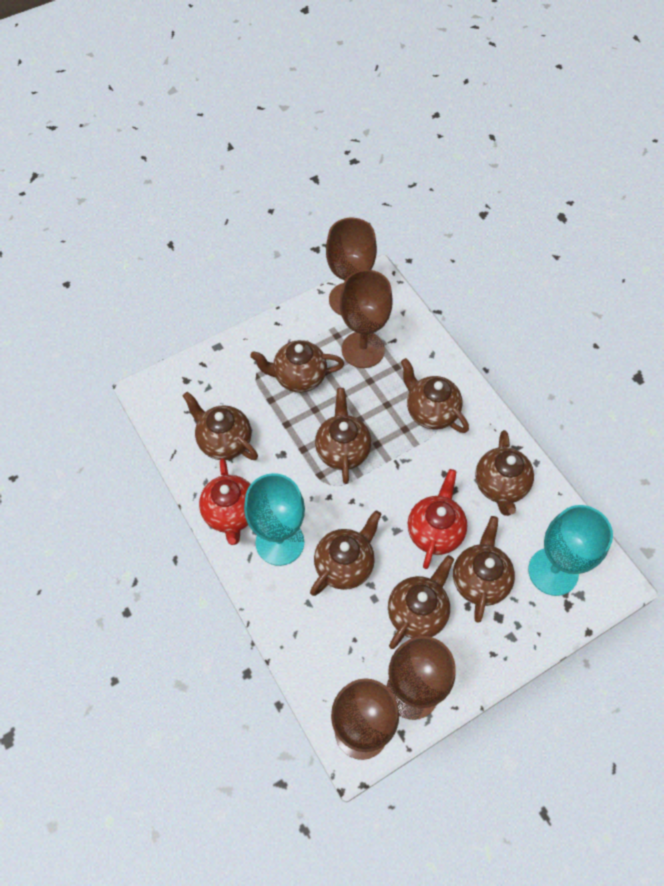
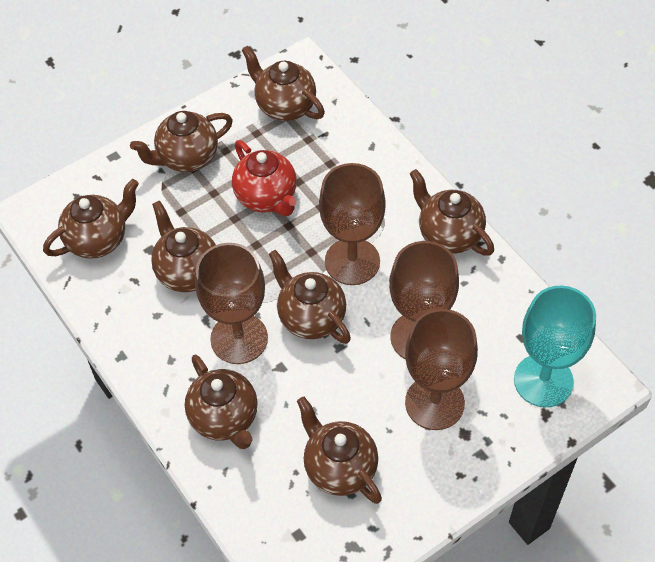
red teapot: [199,458,251,545] [408,469,467,569] = 2 -> [232,140,297,216] = 1
turquoise goblet: [244,473,305,566] [528,505,613,596] = 2 -> [514,286,596,407] = 1

